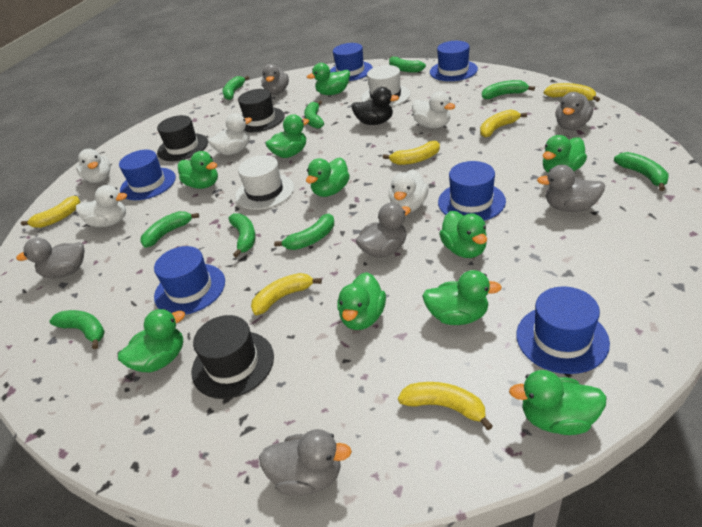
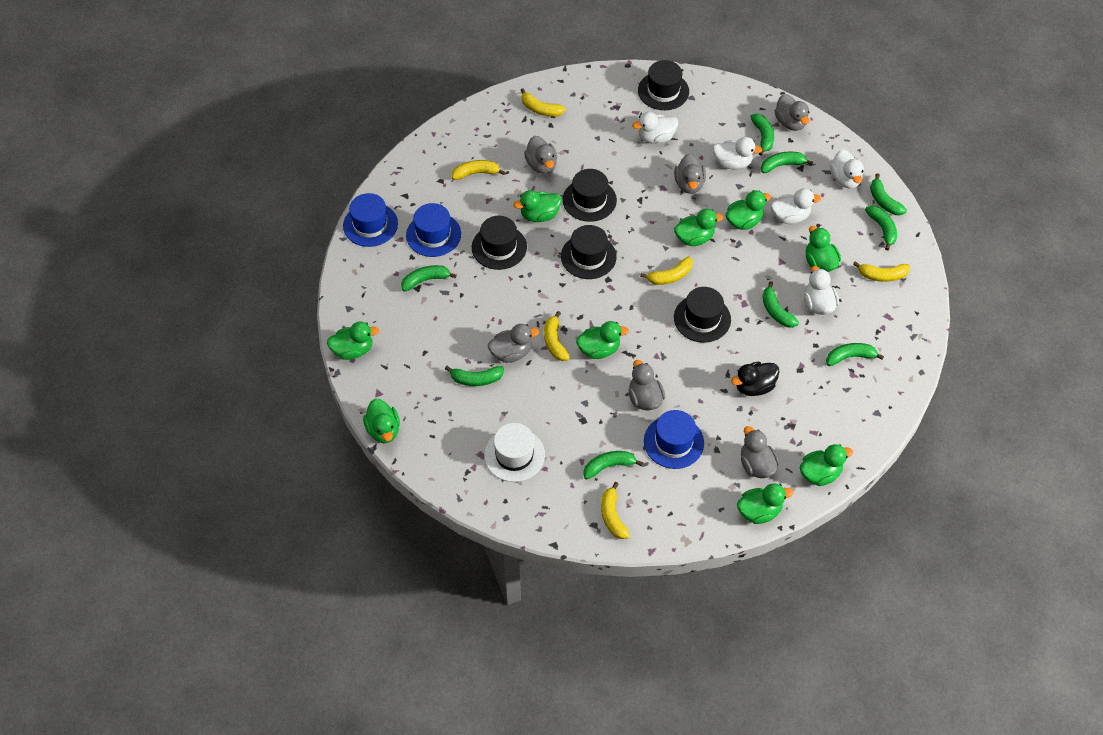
black hat: [157,115,208,161] [192,315,274,399] [238,89,285,132] = 3 -> [472,216,527,270] [561,225,616,279] [563,169,617,222] [638,60,689,110] [674,287,731,343] = 5
blue hat: [119,150,176,200] [154,246,225,315] [330,43,373,81] [430,41,478,81] [438,161,506,221] [516,286,610,374] = 6 -> [343,193,398,247] [406,203,461,257] [644,410,704,469] = 3
green duck: [118,309,185,372] [178,151,218,189] [266,114,309,158] [306,157,350,197] [307,63,350,95] [337,272,386,330] [422,270,502,325] [439,211,487,258] [509,370,607,435] [543,135,587,173] = 10 -> [327,322,379,360] [363,399,400,443] [513,190,562,222] [576,321,629,359] [674,209,723,246] [726,190,771,230] [737,483,793,524] [800,444,853,486] [806,226,841,272] = 9
white hat: [235,155,294,210] [361,65,410,107] = 2 -> [484,423,545,482] = 1

